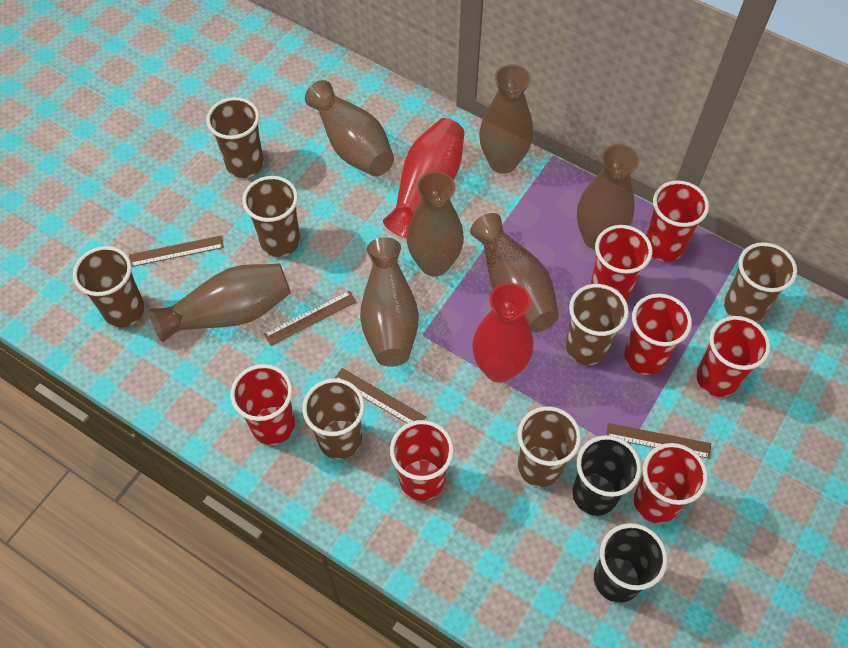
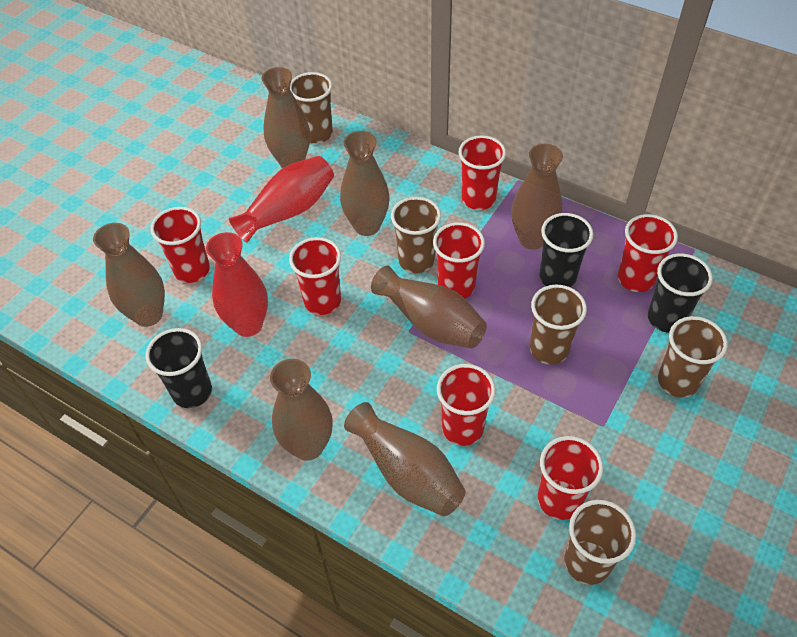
black cup: [572,435,641,516] [594,523,668,603] = 2 -> [145,328,212,408] [539,213,593,288] [648,253,713,333] = 3
brown cup: [73,246,145,327] [206,97,264,178] [242,176,300,257] [302,378,365,459] [518,406,581,487] [566,284,629,365] [724,242,797,322] = 7 -> [290,72,333,143] [391,197,441,273] [530,285,587,365] [564,500,636,585] [658,316,728,398] = 5
brown ruler: [129,235,224,267] [264,291,356,346] [334,368,426,423] [606,423,711,459] = 4 -> none = 0

